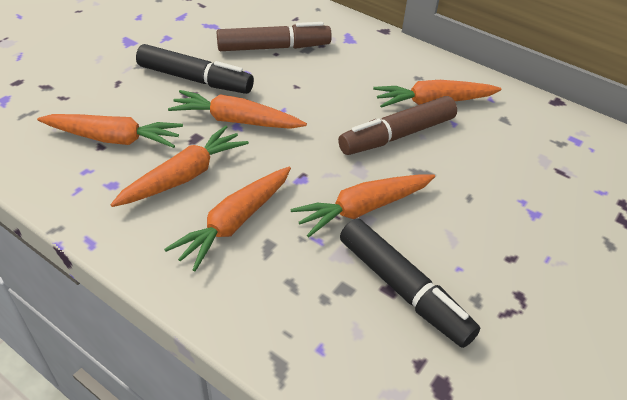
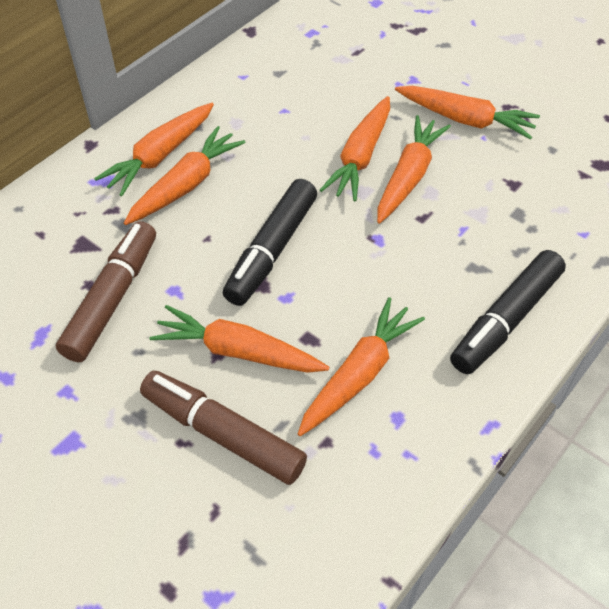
orange carrot: [37,114,183,148] [111,126,249,207] [164,167,291,271] [168,90,307,129] [291,174,435,238] [373,80,502,108] = 6 -> [94,103,214,196] [124,126,246,225] [149,305,329,373] [298,297,425,436] [320,96,390,201] [377,115,451,224] [395,86,540,140] = 7

